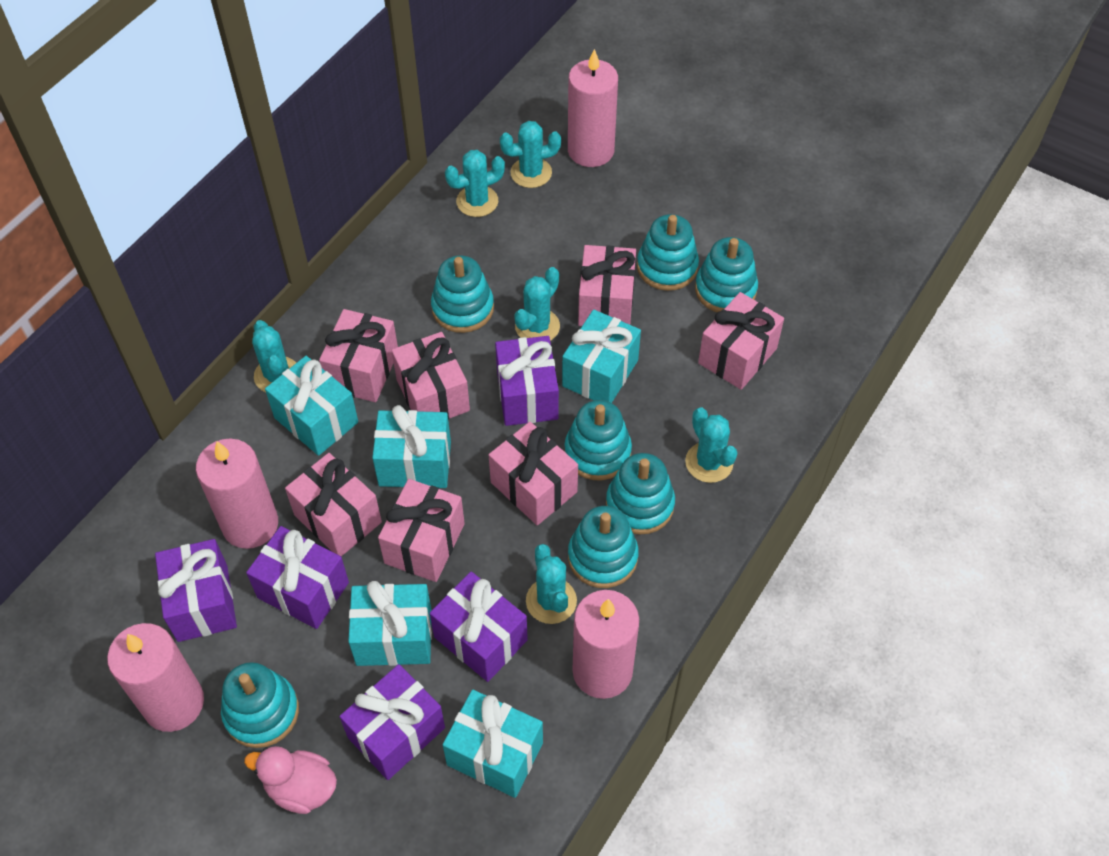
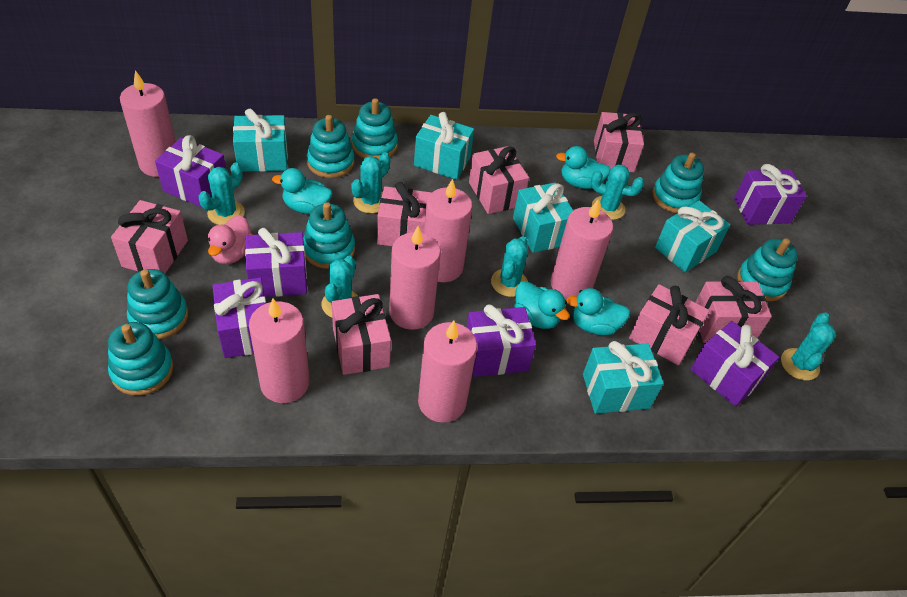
pink candle: [107,623,204,732] [196,439,278,549] [568,49,618,167] [572,590,639,699] = 4 -> [120,70,176,177] [249,299,309,403] [389,226,441,330] [418,321,477,423] [424,179,472,282] [550,200,613,299] = 6
purple gift: [155,539,237,642] [246,526,349,629] [340,664,445,780] [430,572,528,682] [495,336,559,426] = 5 -> [155,135,226,207] [213,278,266,358] [245,228,307,297] [466,304,536,377] [691,321,779,407] [734,164,807,225] = 6
turquoise duck: none = 0 -> [272,168,332,214] [515,281,570,329] [556,146,611,189] [566,288,630,336] = 4

